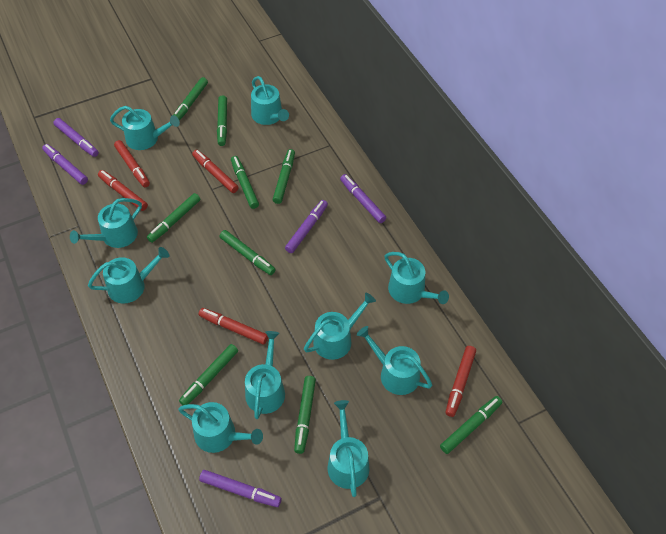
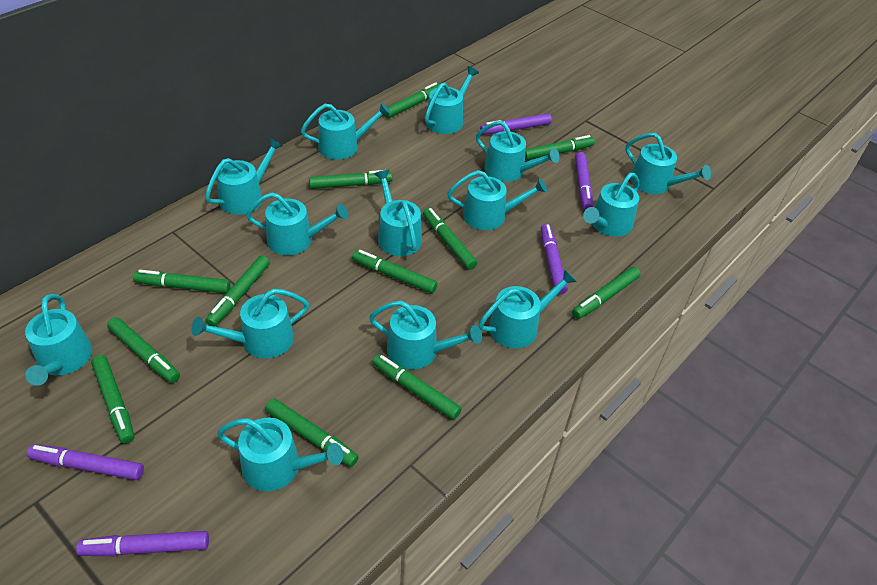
green marker: [147,193,200,243] [174,77,208,121] [179,344,238,405] [217,95,227,146] [220,230,276,275] [231,156,259,209] [273,149,295,204] [294,376,316,454] [440,396,502,454] = 9 -> [91,355,134,444] [107,317,180,383] [133,270,231,293] [205,255,270,327] [265,398,359,467] [309,170,392,189] [352,250,437,293] [373,354,462,420] [383,82,440,119] [423,208,477,270] [525,135,595,160] [572,267,641,319] = 12
red marker: [98,170,148,211] [114,140,150,187] [192,150,239,193] [199,308,268,344] [446,346,476,417] = 5 -> none = 0
turquoise watering can: [70,198,142,248] [88,247,169,304] [110,106,180,150] [178,402,263,453] [245,331,285,419] [251,76,289,125] [304,292,376,360] [328,400,369,497] [357,326,432,395] [384,252,449,304] = 10 -> [25,294,92,386] [191,289,309,358] [205,138,283,215] [217,418,343,491] [246,192,349,255] [301,102,391,160] [369,301,482,369] [374,170,422,256] [425,66,479,134] [447,170,547,230] [476,121,560,182] [478,269,577,348] [583,173,639,237] [625,133,711,194] = 14

